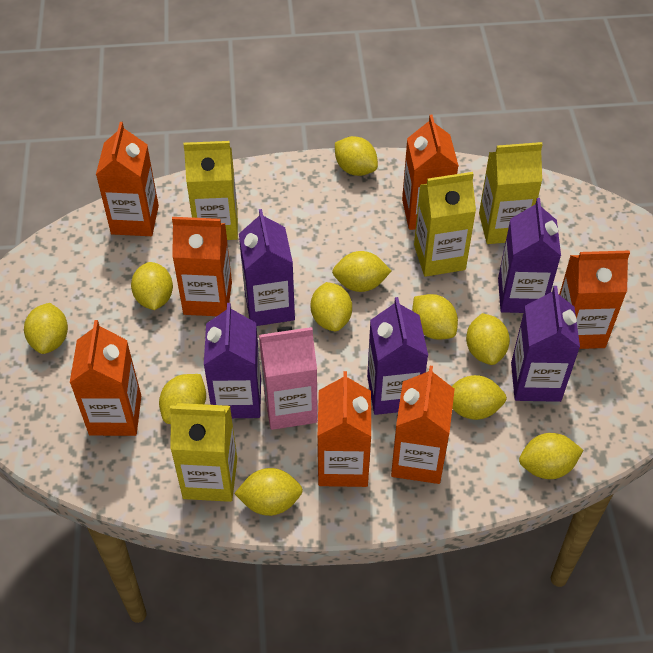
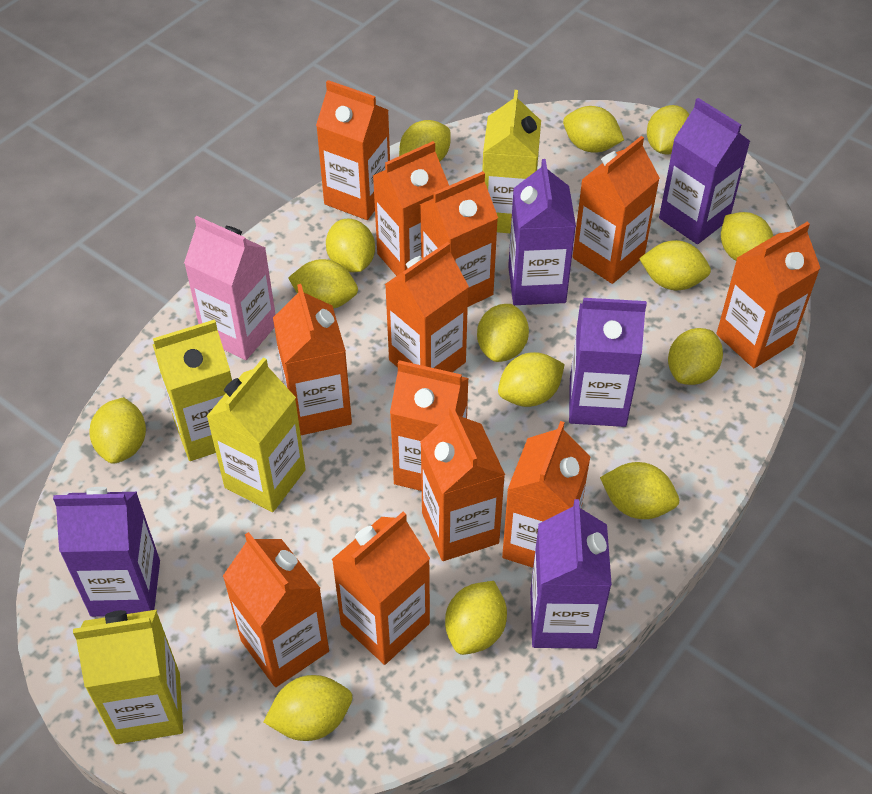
orange carton: [70,320,141,436] [96,122,159,236] [172,217,232,316] [317,371,371,487] [391,366,455,484] [402,115,459,230] [559,251,630,349] = 7 -> [223,532,329,687] [273,284,352,435] [316,80,390,220] [332,512,430,665] [373,141,449,276] [385,242,469,372] [390,360,469,491] [420,171,498,307] [420,406,505,561] [502,421,590,568] [573,136,660,284] [716,222,820,368] = 12
yellow lemon: [24,303,68,354] [131,262,173,310] [159,374,206,424] [234,468,303,516] [311,282,352,331] [332,251,391,292] [335,136,378,176] [412,294,458,340] [452,375,507,420] [466,313,510,365] [519,433,583,479] = 11 -> [89,397,146,464] [263,675,352,741] [288,259,358,309] [326,219,375,272] [399,120,451,162] [445,581,507,655] [477,304,529,362] [498,352,565,407] [563,106,624,153] [600,462,679,519] [639,240,711,290] [647,105,690,155] [668,328,723,385] [721,212,773,261] = 14

